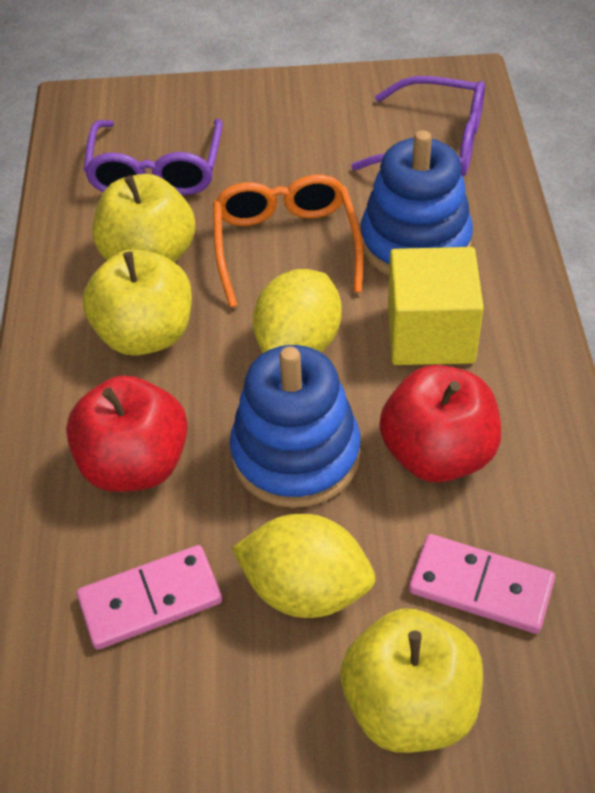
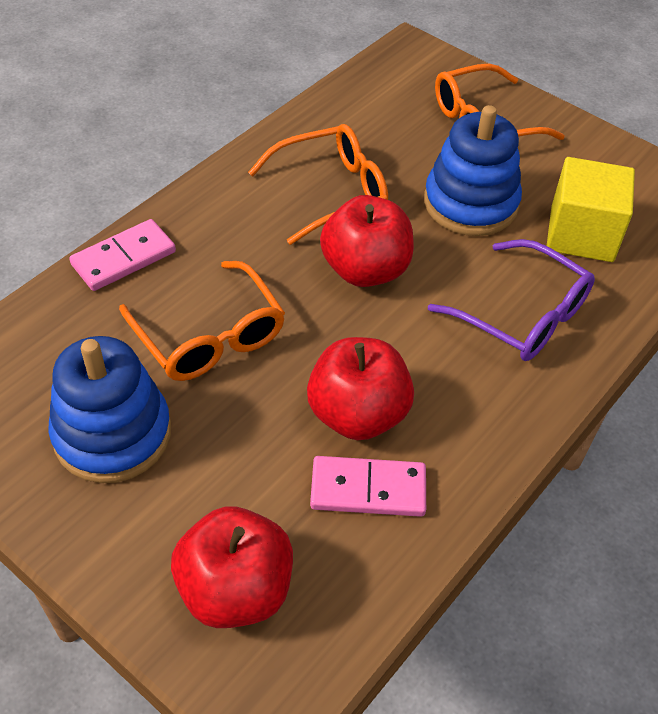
orange glasses: [213,175,364,308] = 1 -> [119,261,285,381] [248,124,388,245] [435,64,565,140] = 3
purple glasses: [83,119,223,195] [351,76,485,176] = 2 -> [428,239,595,361] = 1
red apple: [66,376,188,492] [379,365,501,483] = 2 -> [171,506,293,628] [307,337,414,440] [320,195,414,287] = 3
yellow apple: [83,249,192,356] [92,174,196,262] [340,608,483,753] = 3 -> none = 0
yellow lemon: [231,514,376,618] [253,269,342,353] = 2 -> none = 0

